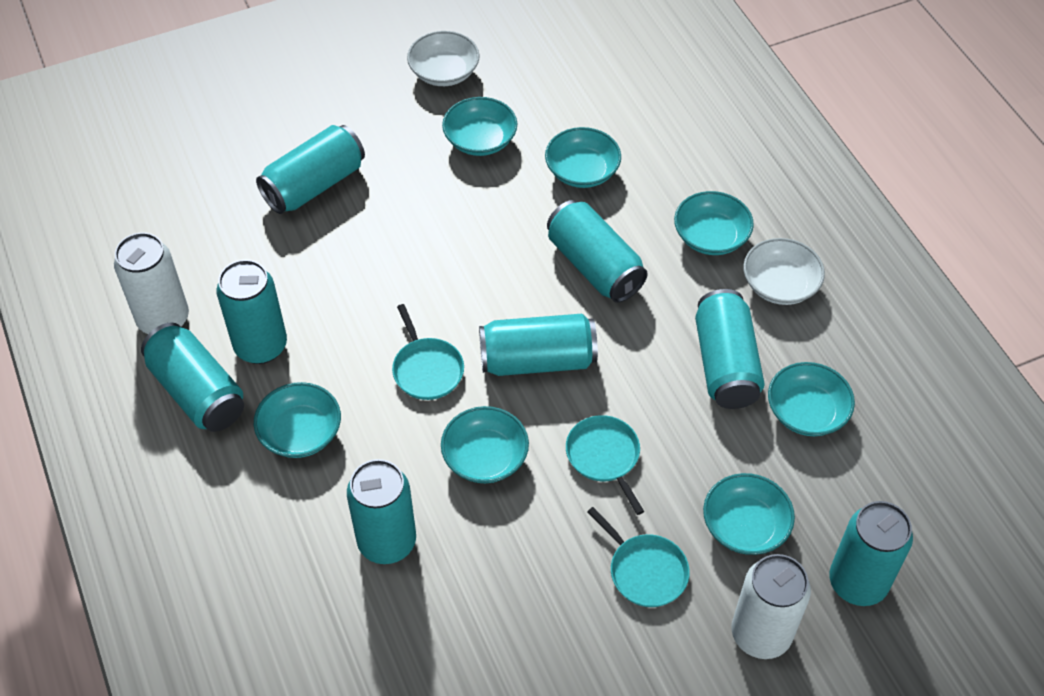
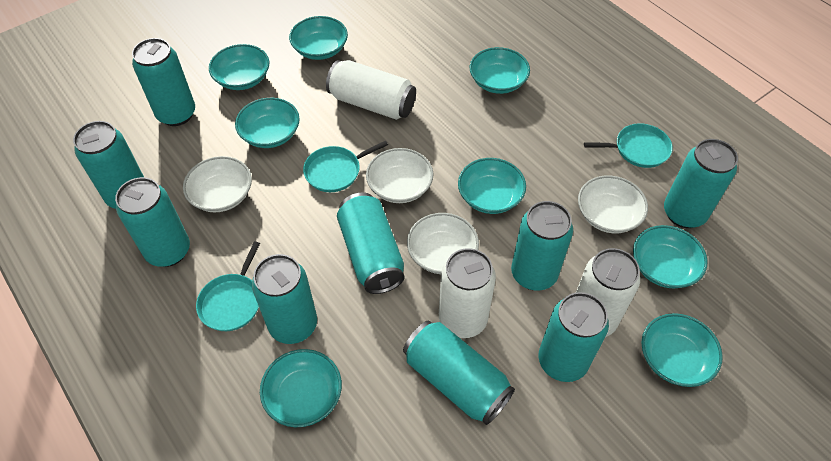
turquoise bowl: [254,382,341,458] [441,406,529,483] [442,97,517,156] [545,127,621,188] [674,191,754,255] [703,473,795,555] [768,362,855,436] = 7 -> [209,44,269,90] [235,98,300,148] [260,349,342,427] [289,16,348,60] [458,158,526,214] [470,47,530,94] [633,225,708,288] [642,313,723,387] = 8
turquoise can: [141,323,244,432] [217,260,287,364] [256,125,365,214] [347,459,416,564] [479,314,598,376] [547,200,648,303] [695,289,765,409] [829,501,913,606] = 8 -> [73,121,144,209] [115,177,190,267] [132,38,195,126] [252,254,317,344] [337,192,404,294] [403,321,515,425] [511,201,573,291] [539,292,609,382] [664,139,738,228] = 9
white bowl: [407,31,480,86] [743,238,825,305] = 2 -> [183,156,252,212] [366,148,433,203] [407,213,479,274] [578,175,648,233] = 4
white can: [114,232,189,334] [731,554,811,659] = 2 -> [326,60,416,120] [439,248,496,338] [576,248,640,337] = 3

